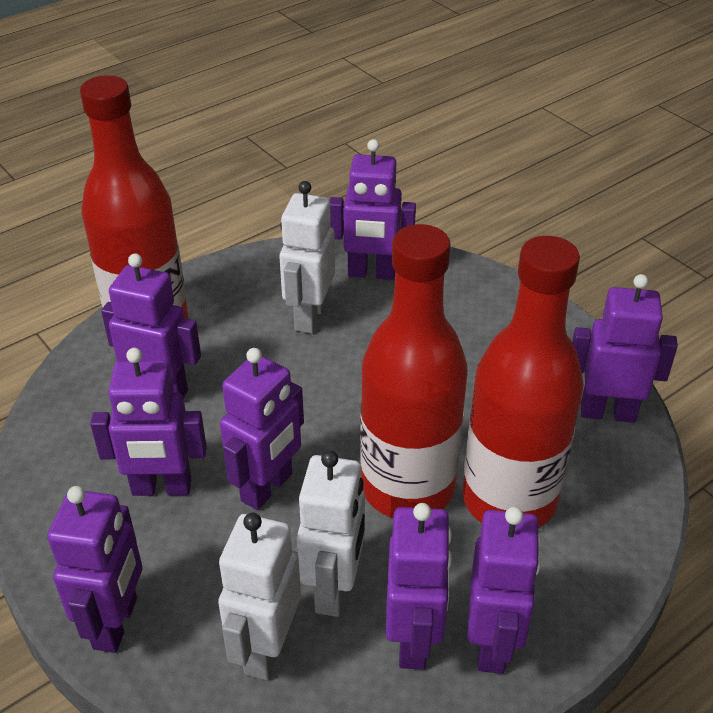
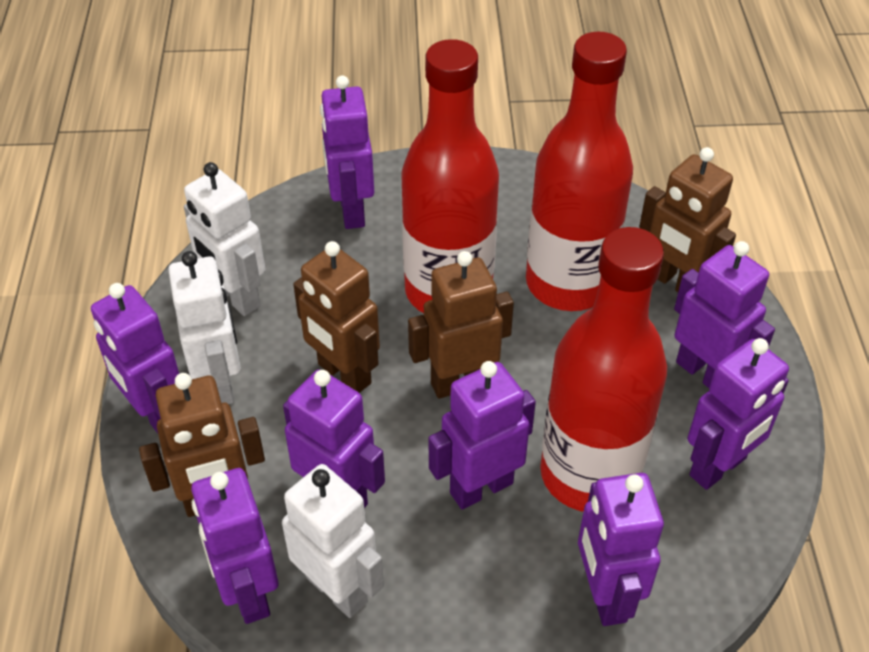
brown robot: none = 0 -> [139,373,265,517] [293,241,380,393] [408,251,514,399] [639,147,736,292] = 4

